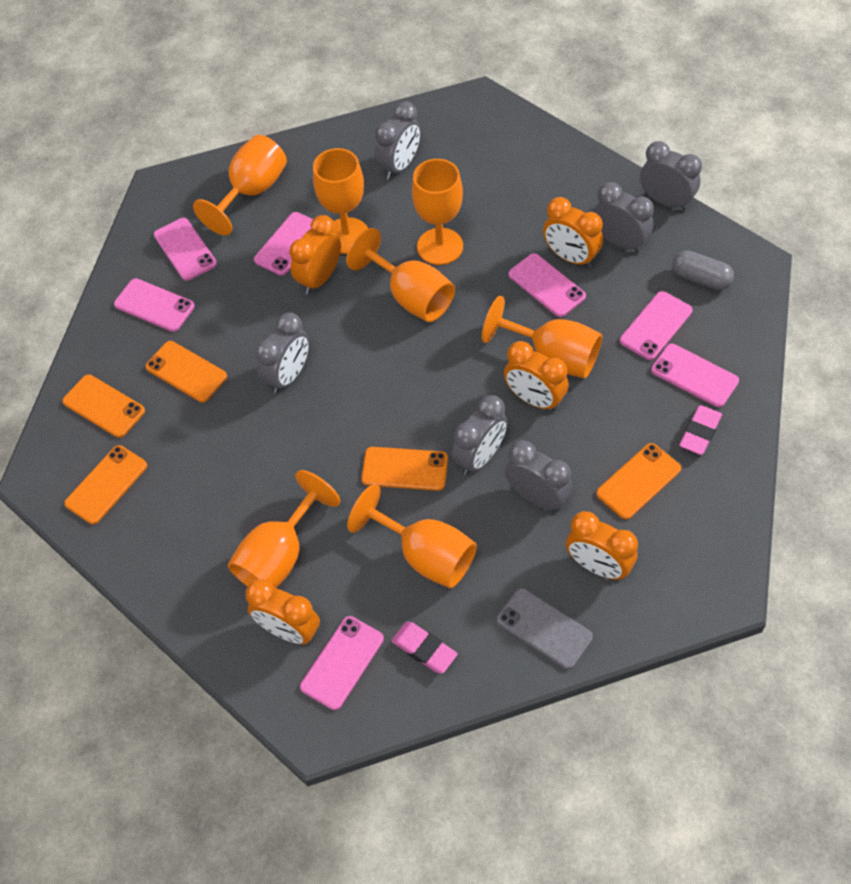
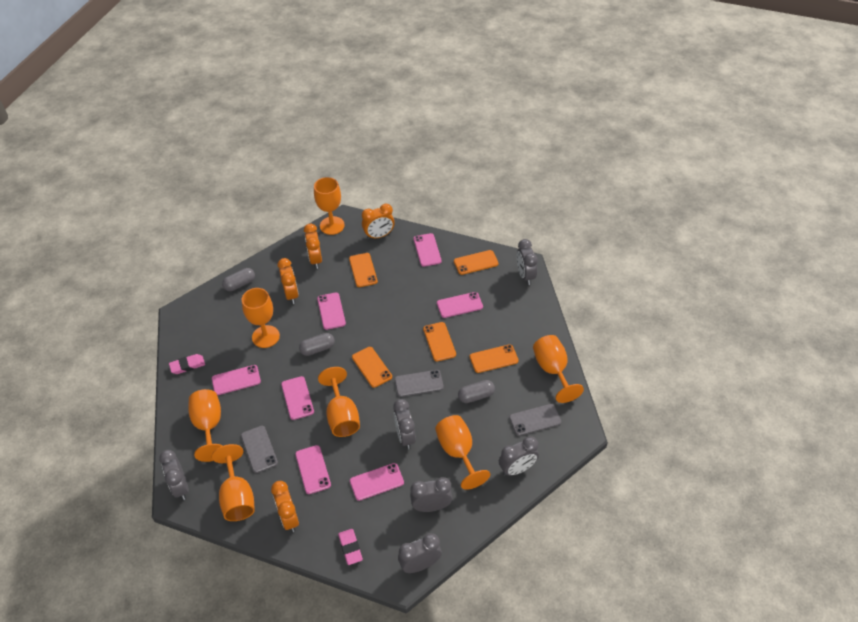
grey capsule: [672,250,734,290] = 1 -> [222,268,255,291] [299,333,335,356] [458,380,495,403] = 3
grey phone: [497,588,593,669] = 1 -> [241,426,278,473] [395,370,444,397] [509,404,561,436] = 3
orange clock: [245,579,320,644] [289,215,341,294] [504,341,569,411] [543,197,603,268] [566,511,638,580] = 5 -> [271,481,299,532] [277,258,299,304] [304,223,322,269] [362,204,395,240] = 4

